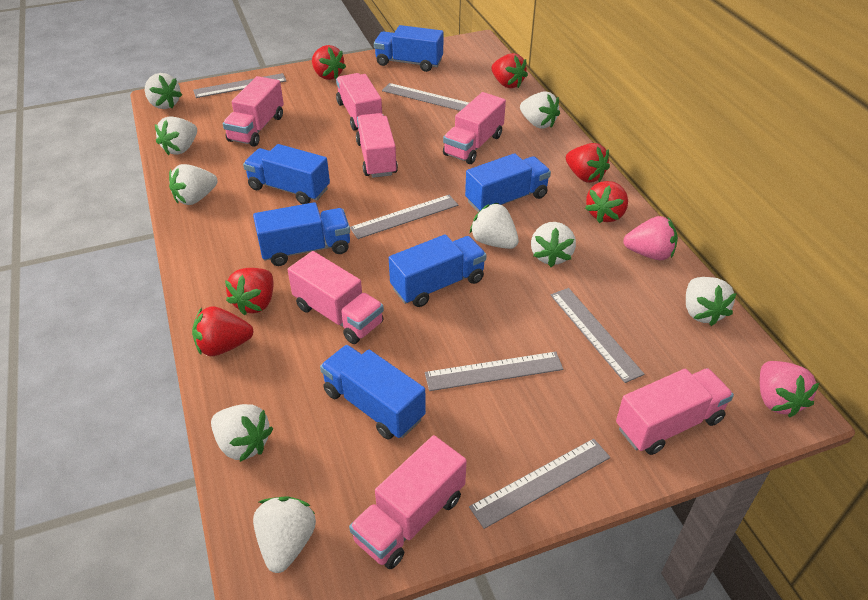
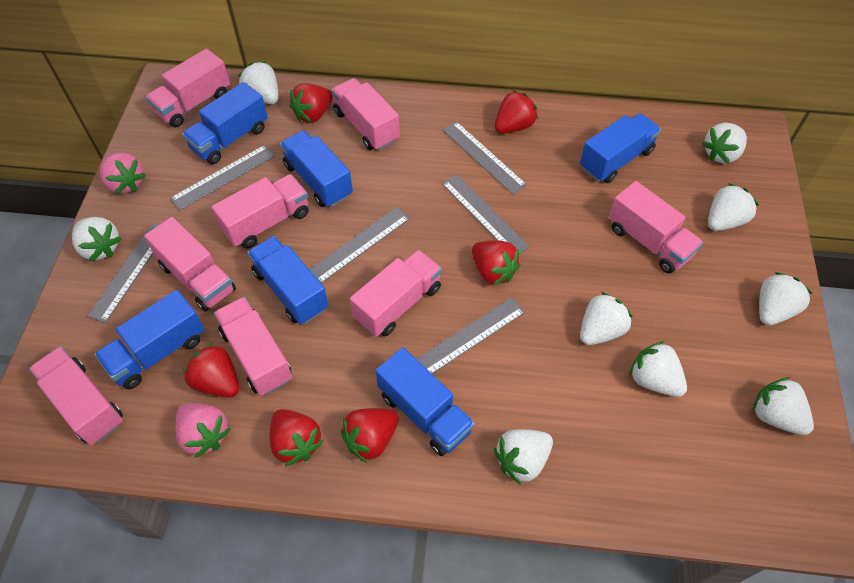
pink truck: [223,76,284,147] [288,251,384,344] [336,73,382,131] [349,435,467,569] [356,113,398,178] [443,92,506,164] [616,368,734,455] = 7 -> [29,346,123,445] [144,217,236,312] [146,49,230,127] [212,174,309,249] [214,297,292,396] [331,78,400,151] [350,250,442,337] [608,181,703,273] = 8

